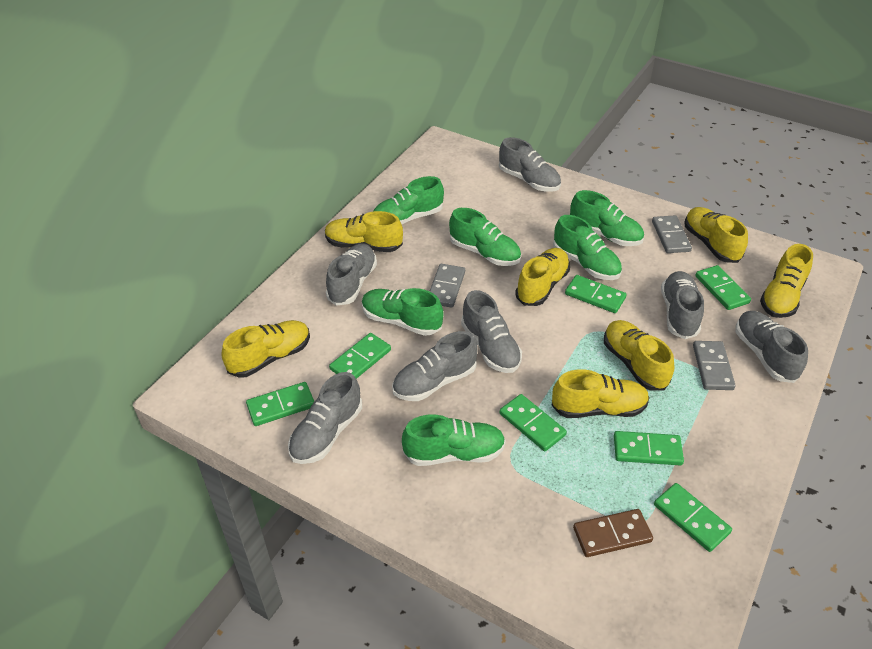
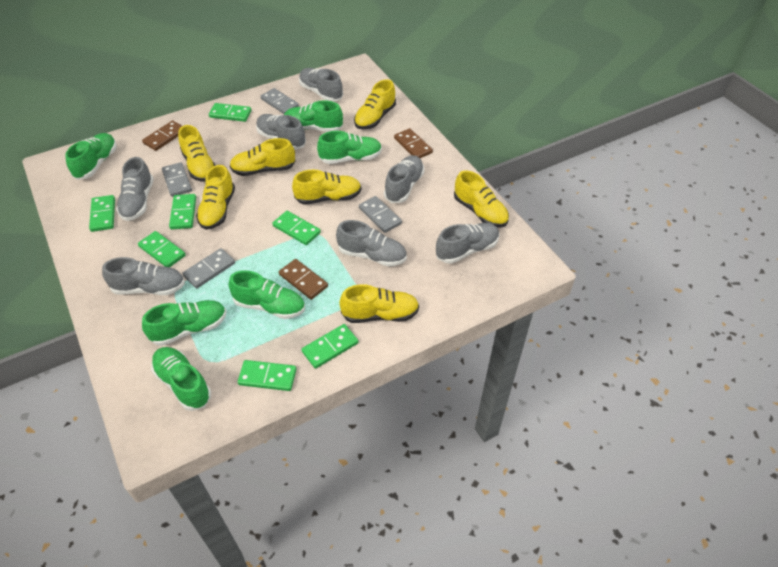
brown domino: [573,509,653,557] = 1 -> [142,120,182,151] [279,259,328,300] [394,128,433,158] = 3
grey domino: [429,264,465,308] [652,215,692,253] [693,341,736,390] = 3 -> [162,162,192,197] [182,248,235,288] [260,88,299,114] [359,196,402,233] = 4

